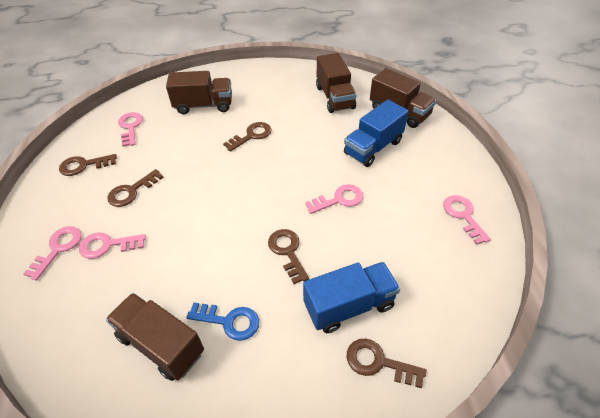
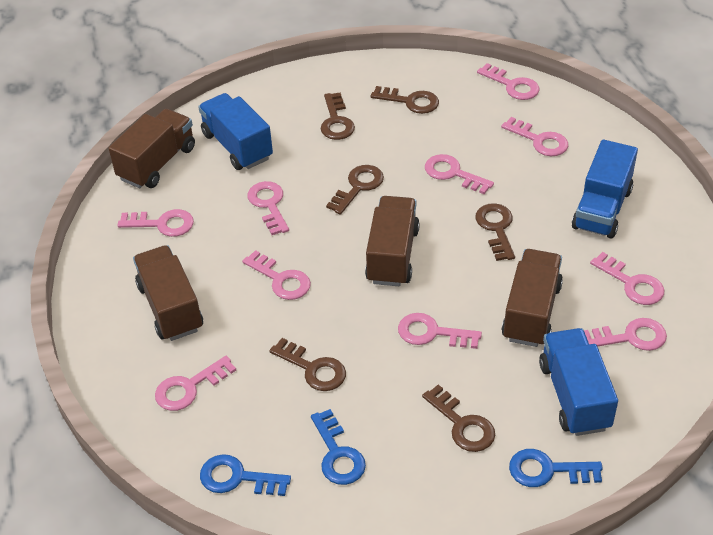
blue key: [186,303,259,341] = 1 -> [200,454,291,496] [311,409,366,485] [509,449,603,487] = 3
blue truck: [303,262,400,333] [344,100,409,167] = 2 -> [198,93,273,170] [539,328,618,436] [572,139,638,239] = 3
brown key: [59,154,117,176] [107,169,164,207] [223,122,272,152] [268,229,309,284] [347,339,426,388] = 5 -> [270,338,346,391] [321,92,355,140] [326,165,384,215] [371,86,439,114] [422,385,495,452] [475,203,515,261] = 6
pink key: [23,226,81,281] [79,232,146,259] [118,112,143,147] [305,184,363,214] [443,195,491,244] = 5 -> [117,209,194,237] [155,356,236,411] [242,250,311,300] [248,181,289,235] [398,313,482,349] [425,154,494,194] [477,63,539,100] [501,117,568,156] [584,318,667,351] [590,252,664,305] = 10

